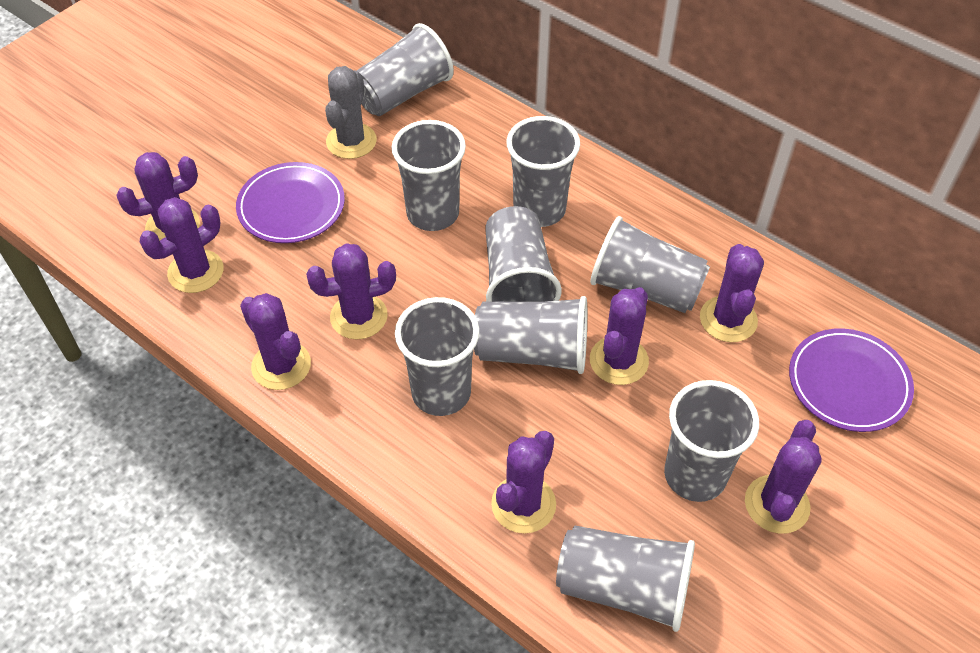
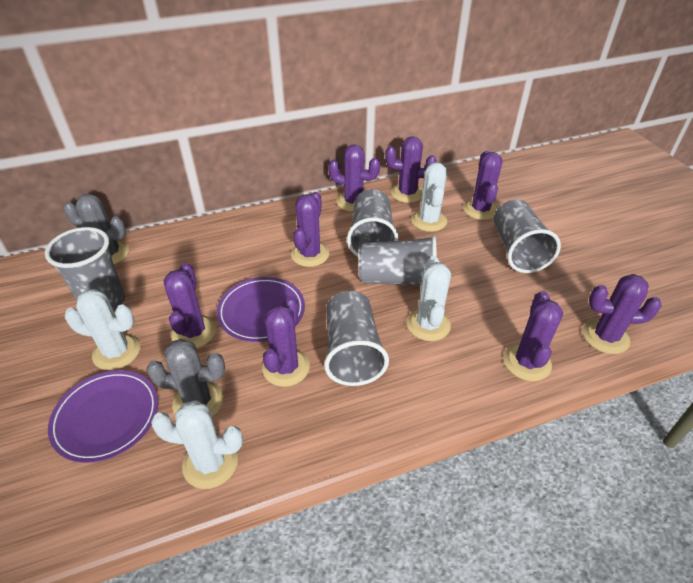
grey cactus: [325,66,377,159] = 1 -> [63,194,129,264] [146,339,225,417] = 2
grey cup: [357,23,454,116] [392,120,466,231] [395,297,480,416] [474,296,587,374] [485,206,562,302] [506,116,580,227] [556,526,695,632] [590,216,710,313] [664,380,759,502] = 9 -> [45,227,125,311] [324,291,389,386] [347,189,399,258] [358,235,437,286] [494,199,561,273] = 5
white cactus: none = 0 -> [64,289,140,370] [151,400,243,489] [407,256,451,341] [411,162,447,232] = 4

